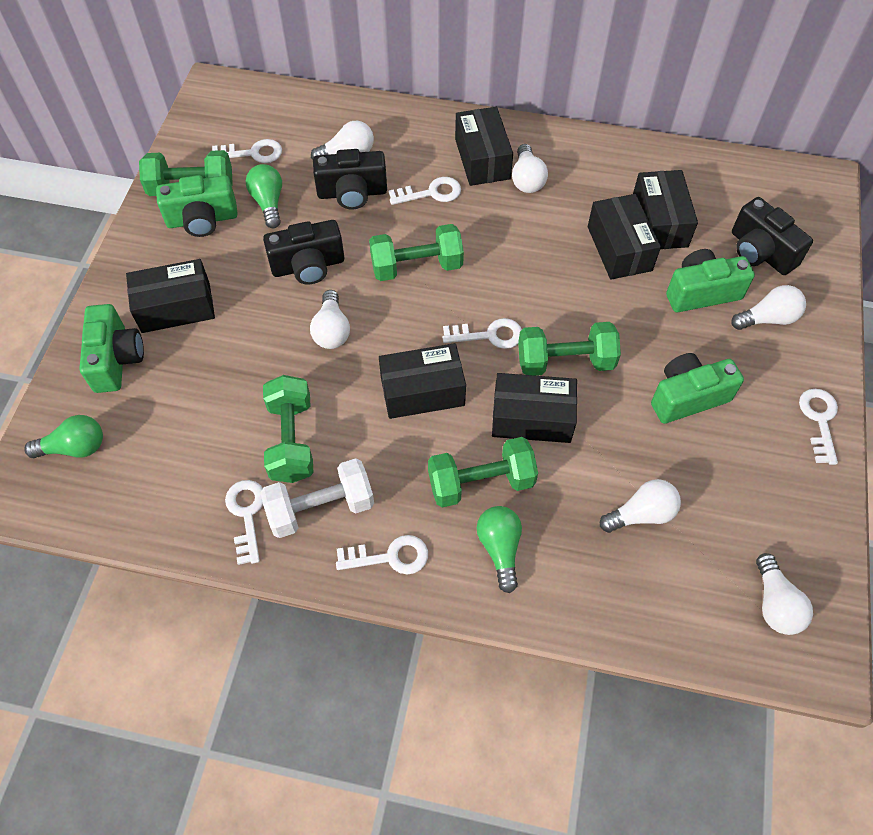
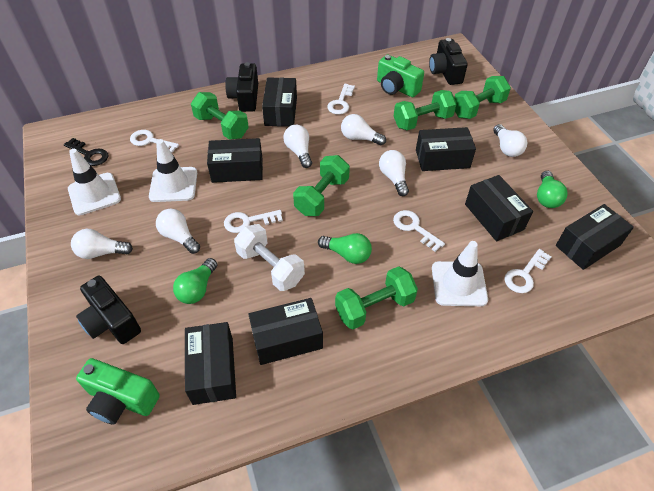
black box: [126,259,215,333] [379,343,466,419] [455,107,513,186] [492,373,577,443] [588,194,661,280] [633,170,698,249] = 6 -> [185,322,236,405] [207,138,263,183] [248,298,323,365] [262,78,297,127] [416,127,476,171] [465,175,533,241] [556,204,634,270] = 7
black key: none = 0 -> [64,138,109,166] = 1
green camera: [79,304,144,393] [156,175,238,237] [651,353,744,424] [666,249,755,312] = 4 -> [76,358,160,425] [377,55,424,97] = 2
white key: [212,139,282,163] [225,480,263,565] [336,535,428,574] [389,177,461,205] [442,318,522,349] [799,389,838,465] = 6 -> [130,130,179,153] [224,210,283,233] [327,84,355,115] [393,210,445,252] [504,249,552,293] = 5
white traffic cone: none = 0 -> [68,149,121,215] [149,139,197,202] [432,241,488,306] = 3

